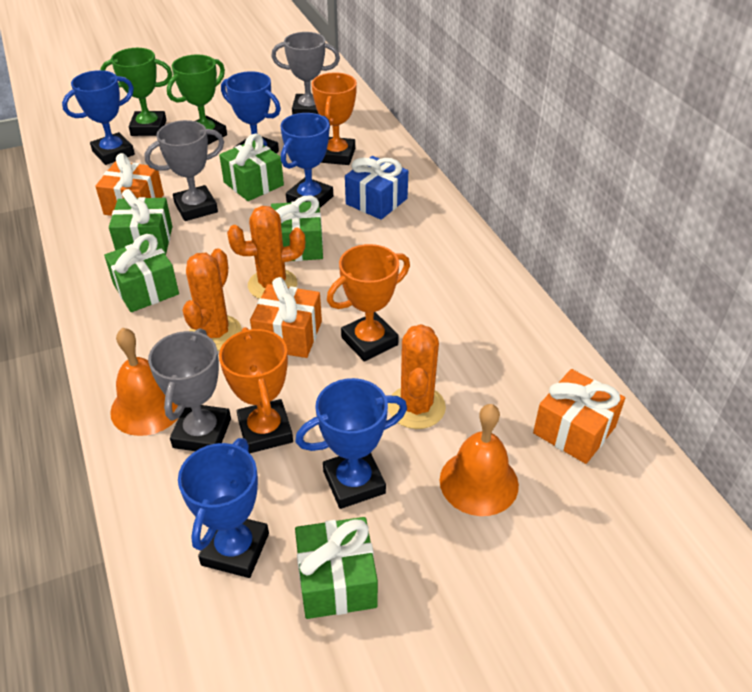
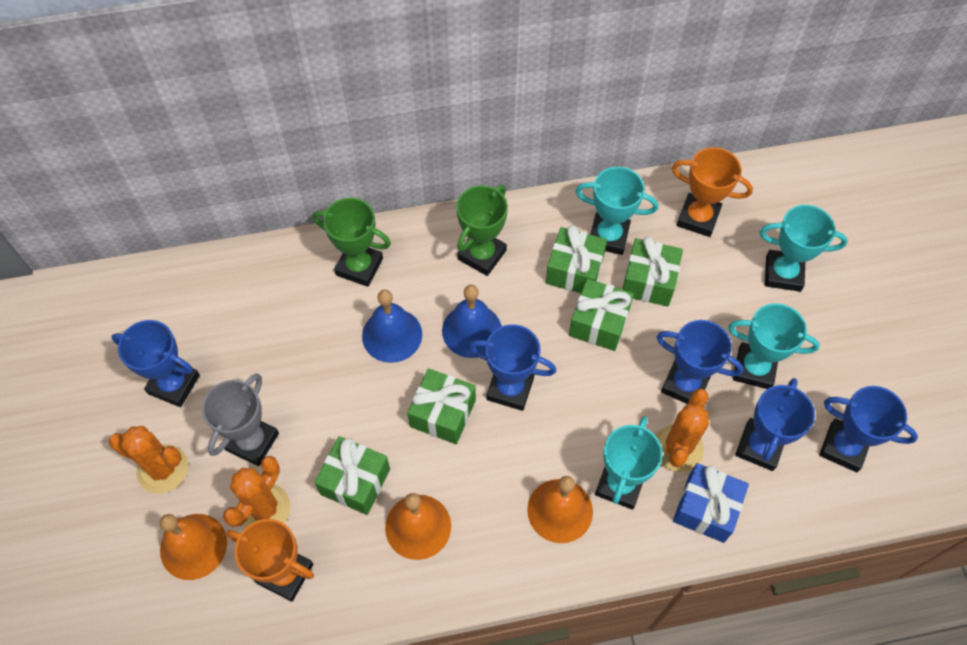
blue bell: none = 0 -> [362,290,422,363] [442,285,502,358] = 2
grey trophy: [145,120,224,221] [148,328,231,451] [271,32,340,115] = 3 -> [202,373,279,466] = 1
orange bell: [110,328,178,436] [440,404,519,516] = 2 -> [160,514,227,580] [385,493,451,560] [527,476,593,543] = 3
orange gift: [95,153,164,216] [250,277,322,358] [533,369,625,464] = 3 -> none = 0
orange trophy: [219,327,293,453] [312,72,357,165] [327,244,410,362] = 3 -> [226,519,314,602] [672,147,753,237] = 2
turquoise trophy: none = 0 -> [575,167,658,255] [595,416,663,510] [728,303,820,389] [760,205,848,292] = 4

